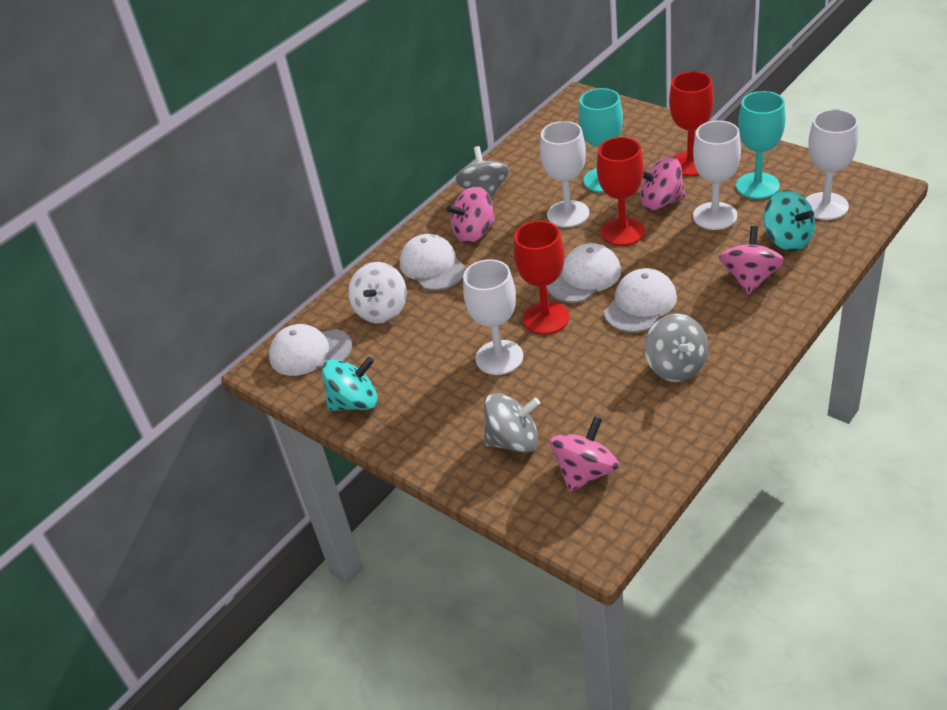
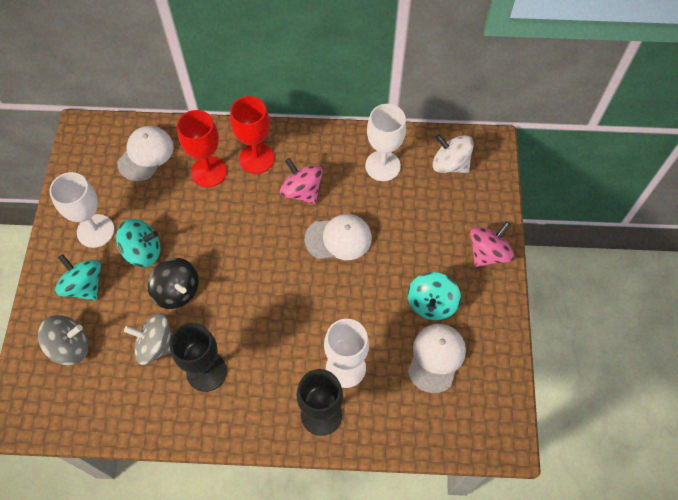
black goblet: none = 0 -> [169,323,227,392] [297,369,343,436] = 2
black spinning top: none = 0 -> [148,258,199,309] = 1
grey spinning top: [455,146,509,201] [484,393,540,453] [645,314,708,382] = 3 -> [38,315,88,365] [124,313,172,365] = 2
pink spinning top: [447,186,495,243] [550,416,619,492] [640,157,686,210] [719,226,784,295] = 4 -> [280,158,323,204] [470,221,514,267] = 2
red goblet: [514,221,570,334] [597,137,645,246] [669,71,714,176] = 3 -> [177,110,227,187] [230,96,274,174] = 2
turquoise goblet: [578,88,623,193] [736,91,786,199] = 2 -> none = 0
turquoise spinning top: [322,357,378,411] [764,190,815,251] = 2 -> [55,254,101,300] [116,219,160,267] [407,272,461,320] = 3
white cap: [269,324,352,376] [400,234,466,290] [547,243,621,303] [604,268,677,333] = 4 -> [117,126,174,181] [304,214,372,260] [408,324,466,393] = 3
white goblet: [463,259,523,375] [540,121,589,227] [693,120,741,230] [805,109,859,220] = 4 -> [49,172,114,248] [324,319,369,388] [365,104,406,181] = 3

